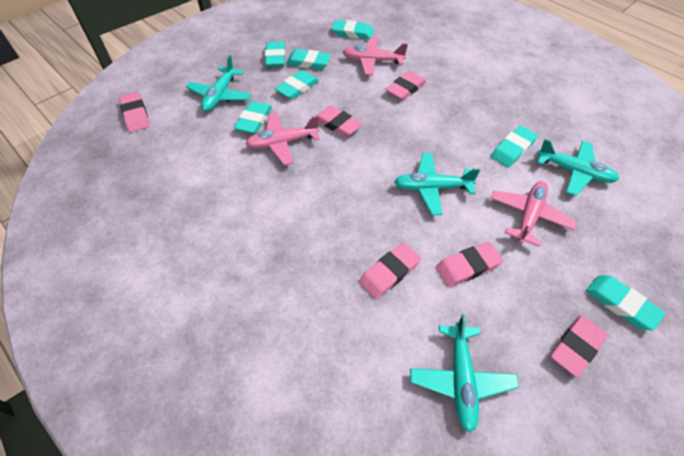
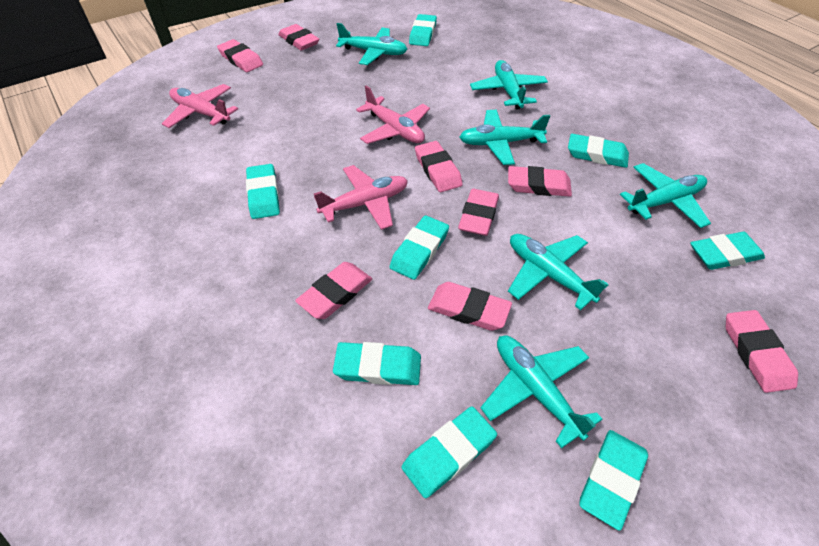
pink eraser: [119,92,150,132] [317,106,363,137] [359,243,421,299] [385,71,426,100] [436,242,503,287] [551,315,608,377] = 6 -> [217,39,263,72] [278,24,319,51] [295,262,372,319] [415,141,463,192] [428,282,512,331] [458,189,499,236] [508,166,572,197] [726,310,798,393] = 8
turquoise eraser: [234,101,272,134] [265,42,285,67] [275,70,319,100] [286,49,331,70] [332,20,374,40] [491,126,538,168] [586,275,665,331] = 7 -> [246,164,280,219] [333,342,421,385] [390,216,449,280] [401,406,497,498] [409,14,437,46] [568,134,629,168] [579,430,648,531] [690,232,765,270] = 8
turquoise plane: [186,55,251,112] [394,153,480,215] [410,314,519,433] [537,139,619,196] = 4 -> [336,23,408,65] [459,110,550,165] [470,60,548,110] [480,336,602,448] [508,234,609,310] [620,163,711,228] = 6

